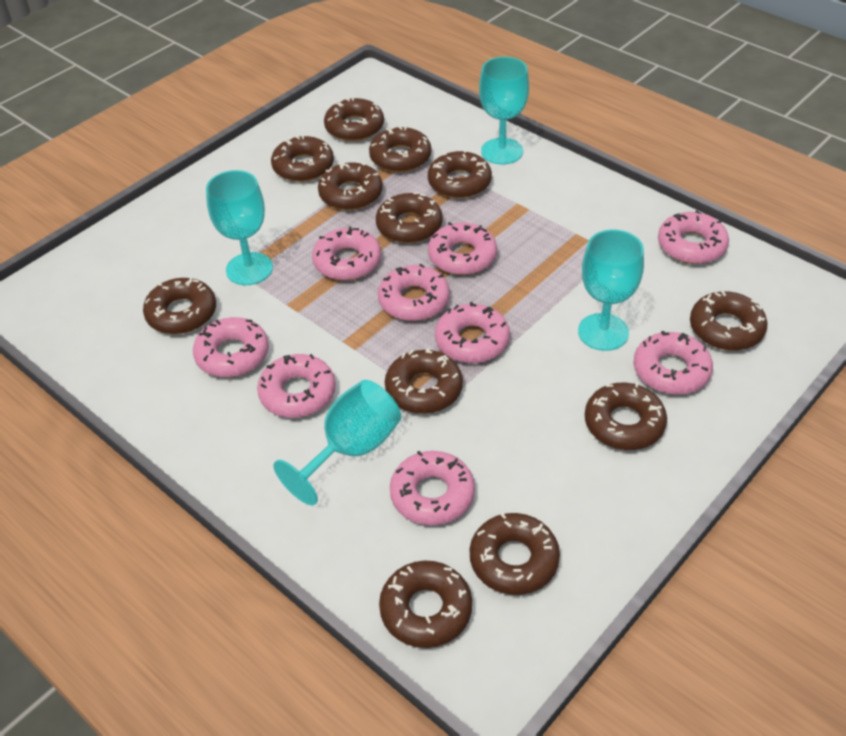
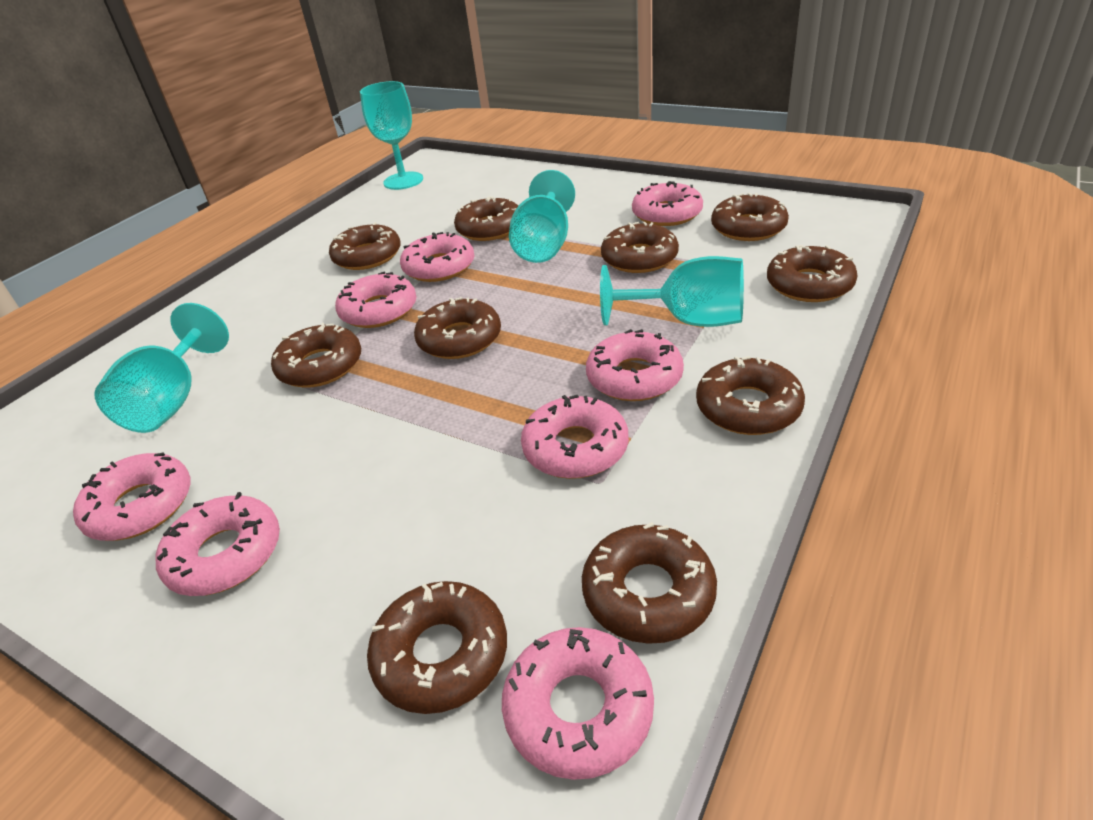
brown donut: [143,277,216,334] [271,135,334,182] [318,162,383,210] [324,97,384,141] [369,126,431,172] [376,192,443,243] [379,560,472,648] [385,348,463,414] [428,149,492,198] [470,512,560,595] [585,382,667,450] [690,291,768,351] = 12 -> [271,323,361,388] [329,222,401,270] [367,581,507,714] [414,297,501,359] [454,197,518,241] [582,522,717,644] [601,222,679,273] [696,356,805,435] [711,193,789,241] [767,245,858,302] = 10
pink donut: [193,317,269,377] [257,354,336,418] [312,226,381,281] [378,264,450,321] [390,451,475,526] [428,222,497,275] [435,302,510,363] [633,331,713,395] [658,210,729,264] = 9 -> [73,452,191,541] [156,492,280,596] [335,271,416,328] [400,232,474,282] [502,627,654,780] [521,395,629,479] [586,329,684,401] [632,181,703,226] = 8

